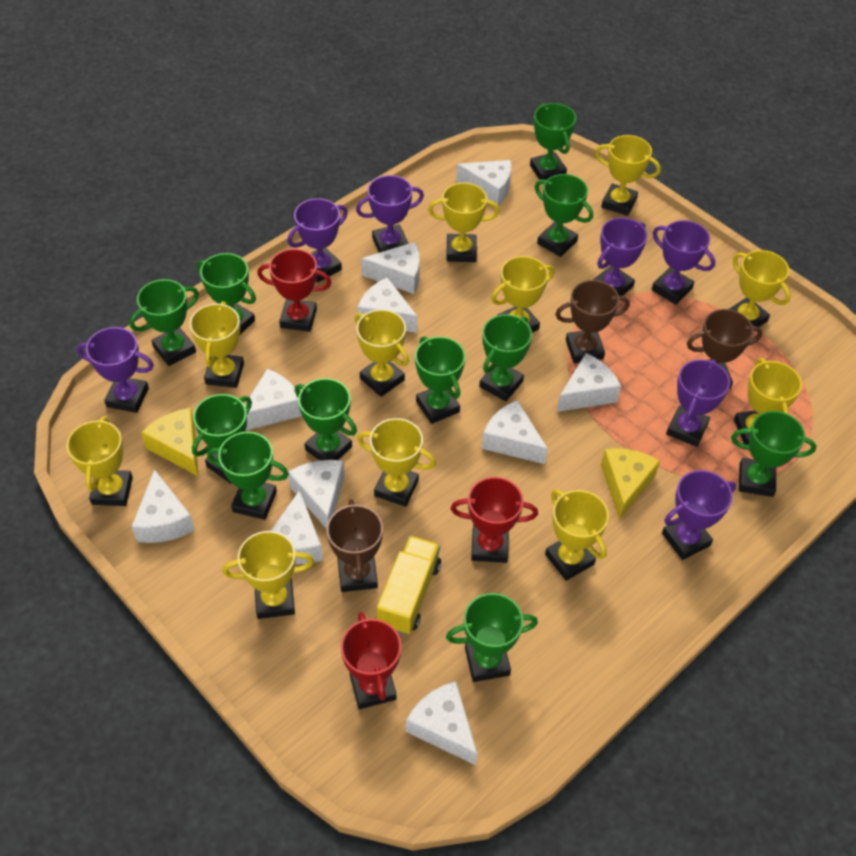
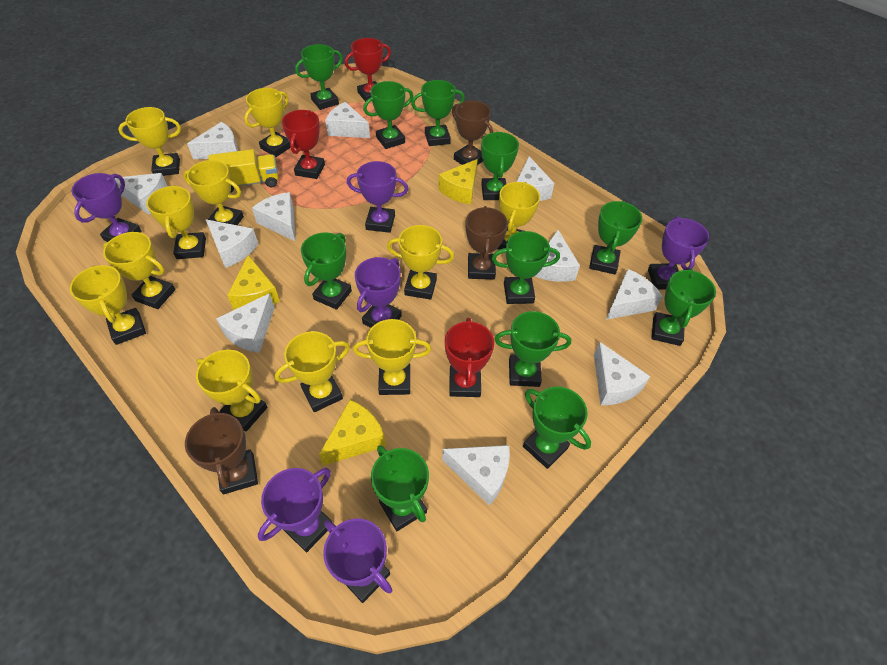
purple trophy: [77,327,154,413] [287,198,348,283] [356,175,424,253] [593,218,648,296] [652,220,715,305] [662,470,736,560] [666,359,730,447] = 7 -> [72,173,142,242] [258,468,332,552] [323,519,392,603] [347,161,408,233] [355,257,402,328] [648,217,709,290] = 6
white cheese: [132,469,195,543] [245,369,302,431] [271,490,323,565] [288,460,345,529] [357,277,417,333] [361,242,420,294] [406,681,477,765] [456,160,512,206] [482,400,548,464] [557,353,621,412] = 10 -> [114,173,168,215] [187,122,238,159] [205,219,258,268] [216,293,275,353] [252,192,295,241] [325,102,370,138] [442,445,510,506] [516,156,554,201] [535,230,580,282] [594,342,651,405] [606,269,663,320] = 11
yellow cheese: [141,408,199,477] [601,448,660,520] = 2 -> [227,255,280,310] [319,400,386,466] [438,159,478,205] = 3

